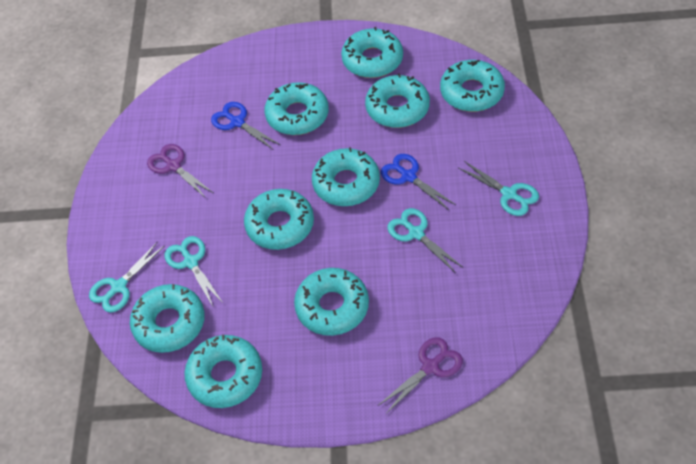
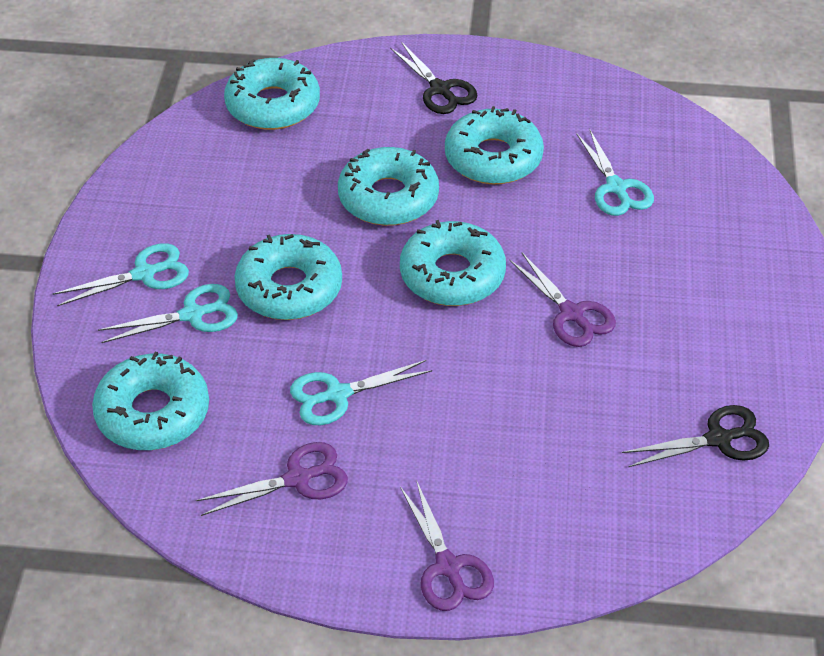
black scissors: none = 0 -> [390,42,478,114] [622,405,769,467] = 2
blue scissors: [211,102,280,150] [381,154,456,210] = 2 -> none = 0
purple scissors: [147,144,213,198] [379,337,463,414] = 2 -> [196,442,348,516] [400,480,494,611] [509,253,616,347] = 3
turquoise donut: [130,284,205,353] [184,335,262,408] [244,189,314,250] [264,82,329,135] [294,268,369,336] [312,147,380,206] [341,27,403,78] [365,73,430,128] [440,60,505,112] = 9 -> [92,352,209,450] [224,58,320,130] [235,234,342,320] [338,147,439,226] [400,220,506,306] [445,106,544,184] = 6

